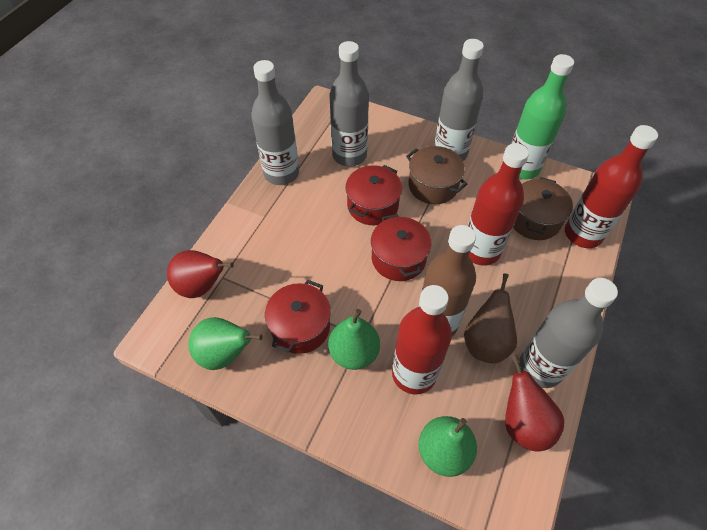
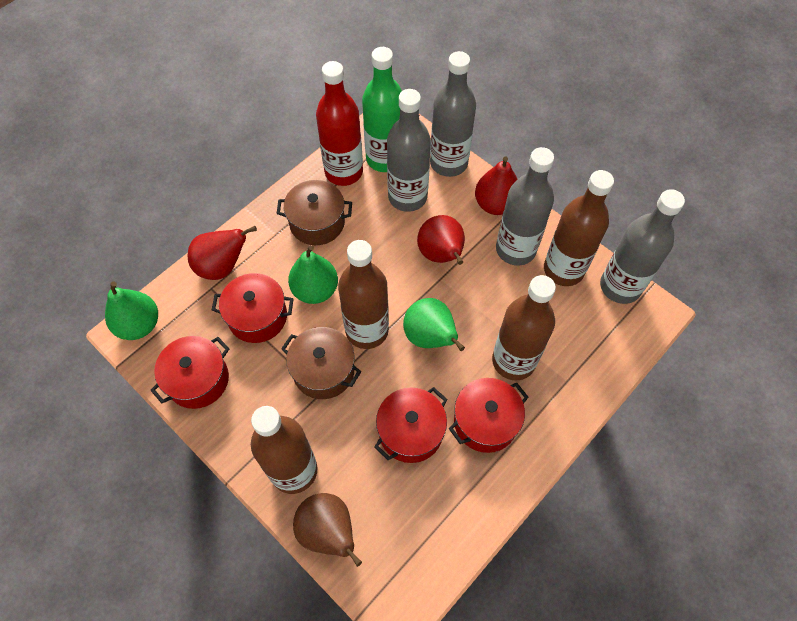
brown bottle: [418,225,476,336] = 1 -> [251,406,317,494] [338,240,389,349] [492,275,556,381] [544,170,614,286] = 4
red bottle: [392,285,452,395] [468,143,529,265] [565,125,658,248] = 3 -> [316,61,363,186] = 1
red pear: [167,250,234,298] [505,354,565,452] = 2 -> [187,226,257,280] [417,215,465,265] [475,157,518,215] = 3
red pot: [265,280,331,354] [346,165,402,225] [371,214,432,281] = 3 -> [150,336,229,409] [212,273,294,343] [374,387,448,463] [449,378,529,453] = 4

